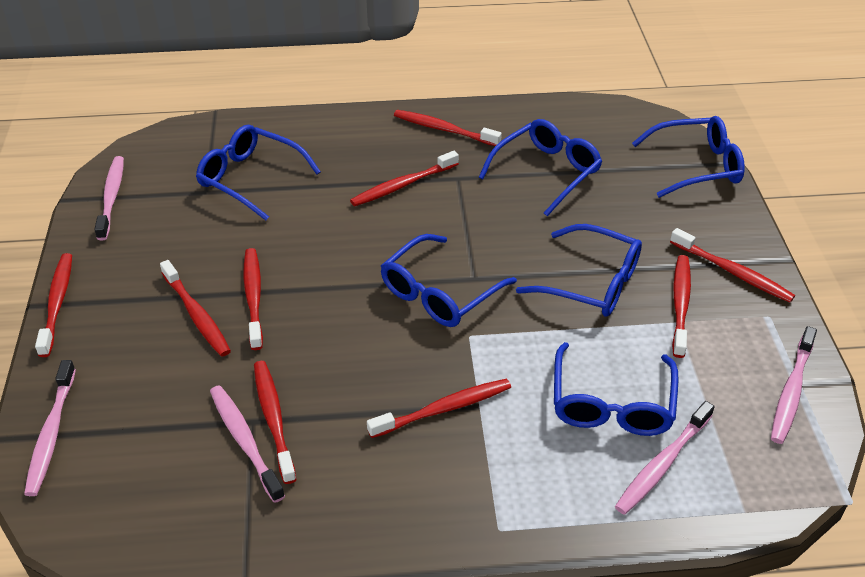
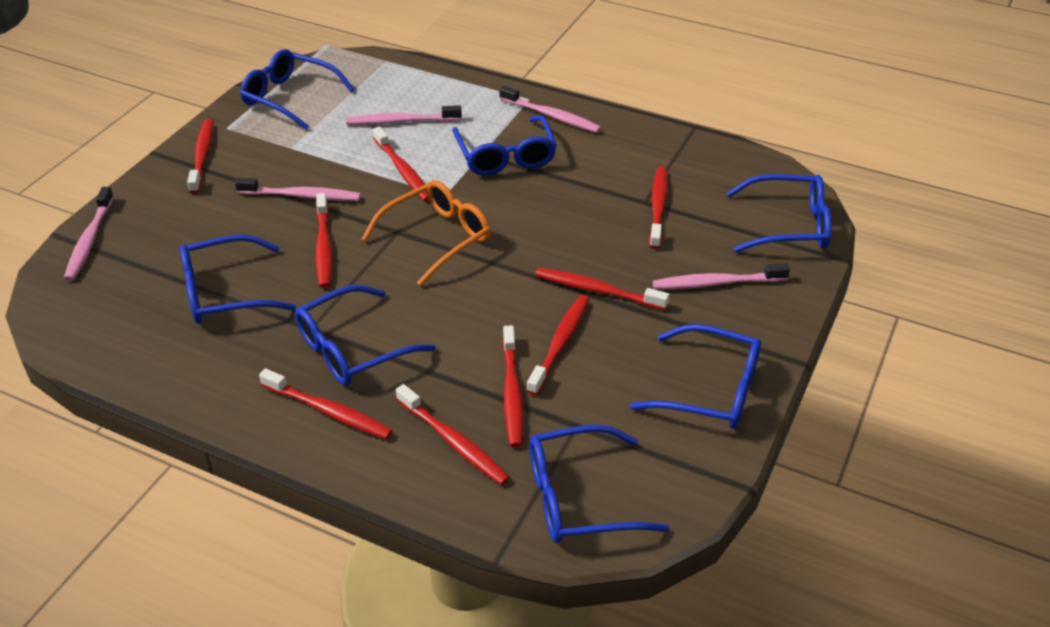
blue glasses: [196,125,321,221] [381,234,517,327] [478,119,602,216] [516,224,642,317] [554,342,678,436] [632,116,745,198] = 6 -> [180,235,296,324] [240,49,354,130] [295,285,436,385] [452,115,557,176] [530,424,669,543] [630,324,761,429] [727,174,832,252] = 7
orange glasses: none = 0 -> [362,180,491,286] = 1

